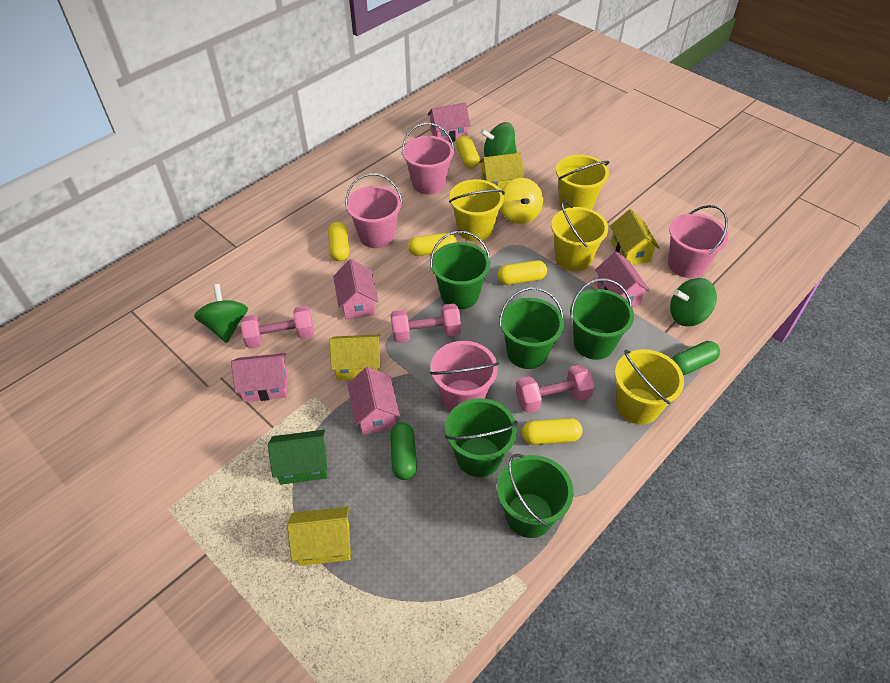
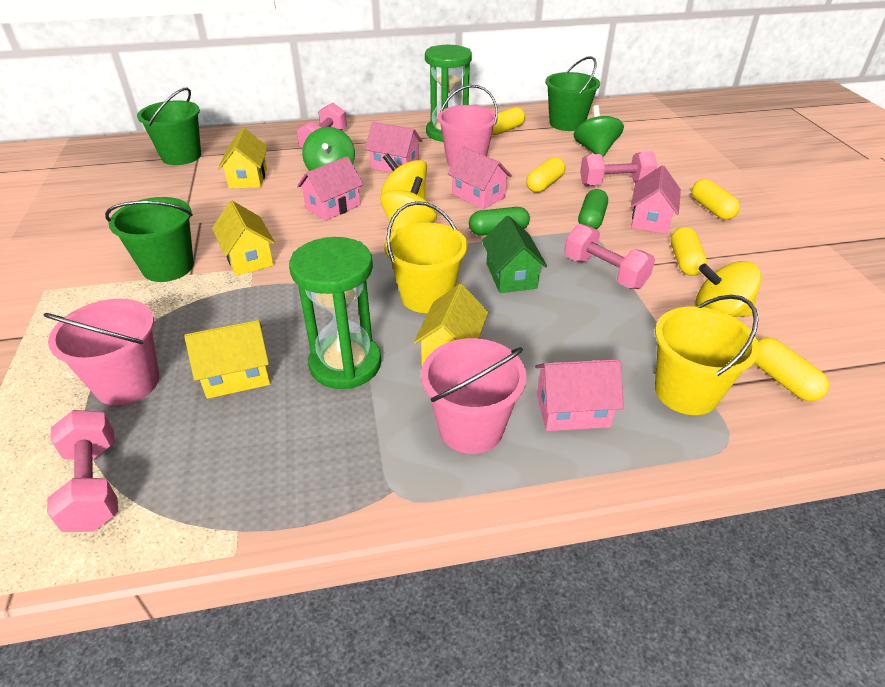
green bucket: [430,231,491,309] [445,398,518,477] [497,454,574,538] [499,287,564,369] [570,278,634,360] = 5 -> [105,197,194,282] [137,88,201,165] [545,56,600,131] = 3
green hourglass: none = 0 -> [289,237,381,389] [425,45,472,142] = 2
green spinning top: [194,284,248,343] [480,122,517,157] [670,278,717,326] = 3 -> [302,127,355,171] [573,105,624,157] = 2
pink bucket: [345,173,402,248] [402,123,454,195] [430,341,499,412] [668,205,729,278] = 4 -> [44,299,159,406] [421,338,527,454] [437,85,498,167] = 3
pink dumbbell: [241,306,314,349] [391,304,461,343] [516,365,595,413] = 3 -> [47,410,118,532] [296,103,347,148] [564,224,655,289] [580,151,657,186] = 4
yellow bucket: [449,179,505,242] [551,201,609,271] [556,155,610,210] [615,349,684,425] = 4 -> [385,201,468,313] [655,295,760,415] = 2
yellow spinning top: [500,178,543,224] = 1 -> [380,177,437,232] [381,153,427,199] [695,261,761,317] = 3

